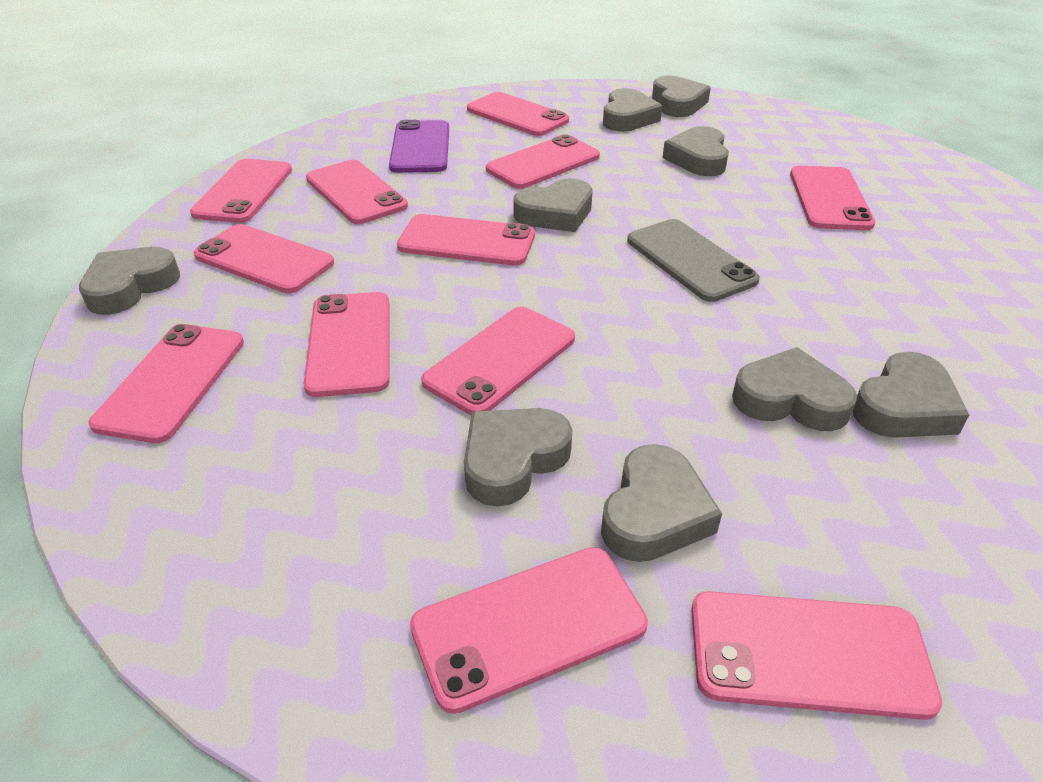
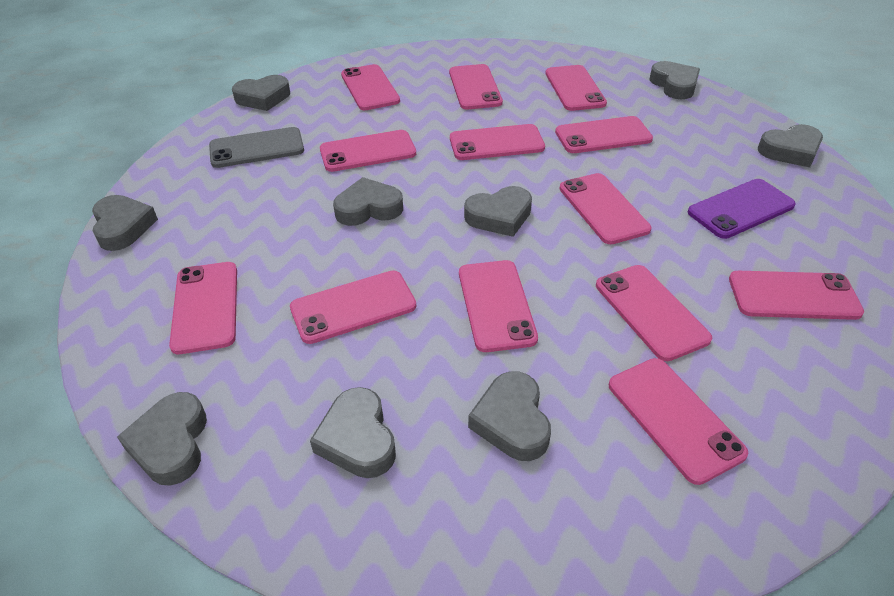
pink phone: [89,324,244,443] [190,159,292,223] [194,224,334,293] [304,292,389,397] [306,160,408,224] [397,214,535,266] [410,547,648,714] [421,307,575,415] [467,92,569,136] [486,134,600,189] [691,591,942,720] [790,166,875,230] = 12 -> [169,262,237,354] [290,270,416,344] [320,130,416,172] [341,64,400,110] [449,64,503,109] [450,124,545,160] [459,260,538,352] [545,65,607,111] [555,116,653,153] [560,173,651,244] [596,265,712,361] [609,358,748,485] [729,271,864,320] = 13

